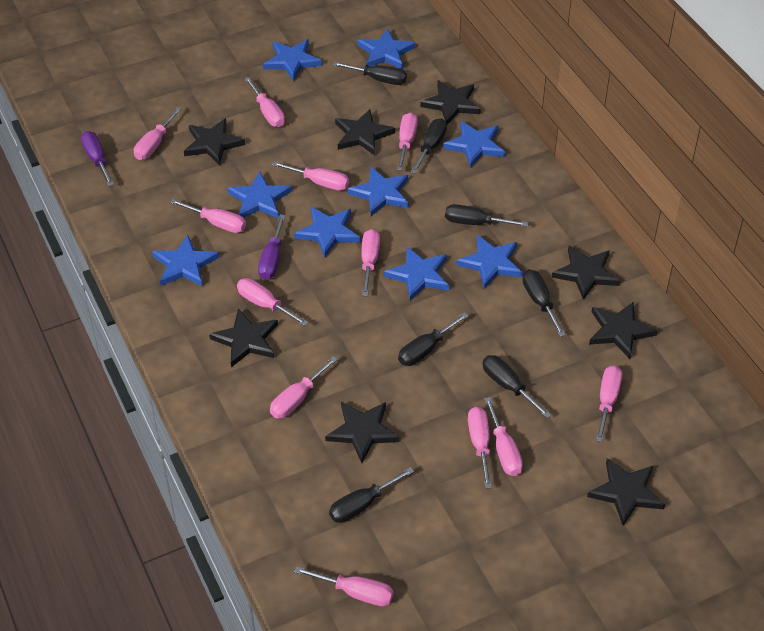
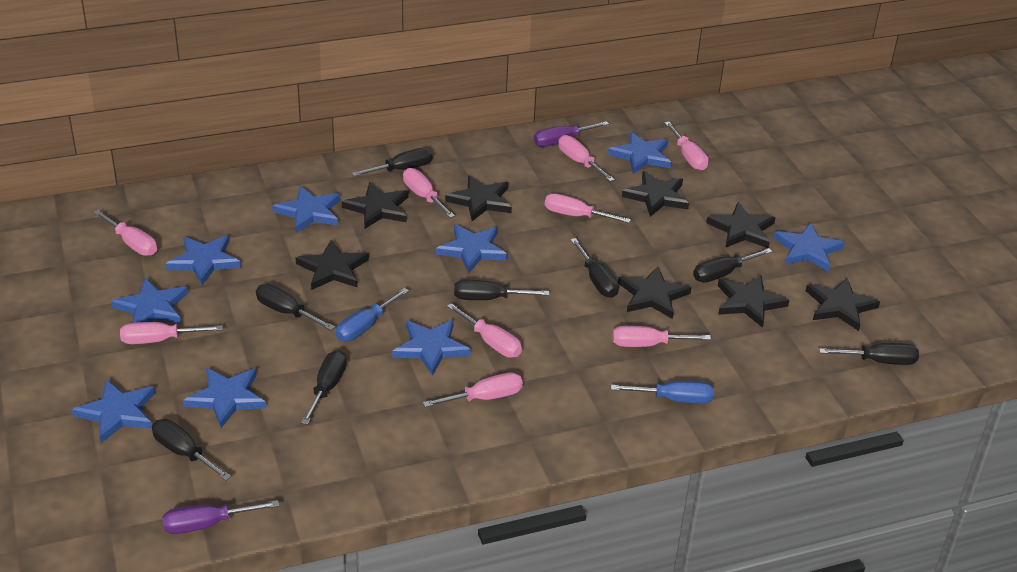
black screwdriver: [329,467,414,523] [333,62,407,85] [398,312,468,366] [411,118,447,174] [445,204,529,227] [483,355,551,418] [522,269,566,337] = 7 -> [152,419,231,481] [256,284,335,330] [301,351,347,425] [352,148,433,176] [454,280,549,300] [570,238,619,298] [693,248,772,282] [819,343,919,365] = 8
blue screwdriver: none = 0 -> [336,288,409,342] [611,381,714,404] = 2
pink screwdriver: [134,107,182,160] [170,199,246,233] [237,278,309,326] [245,77,285,127] [270,356,337,418] [272,161,349,191] [294,566,394,606] [362,229,380,296] [397,113,418,171] [468,407,492,489] [484,397,523,476] [596,366,622,442] = 12 -> [94,210,157,256] [120,322,222,344] [403,168,455,218] [423,373,523,407] [447,303,522,358] [545,193,631,223] [558,135,615,182] [613,326,711,347] [664,122,708,170] = 9

